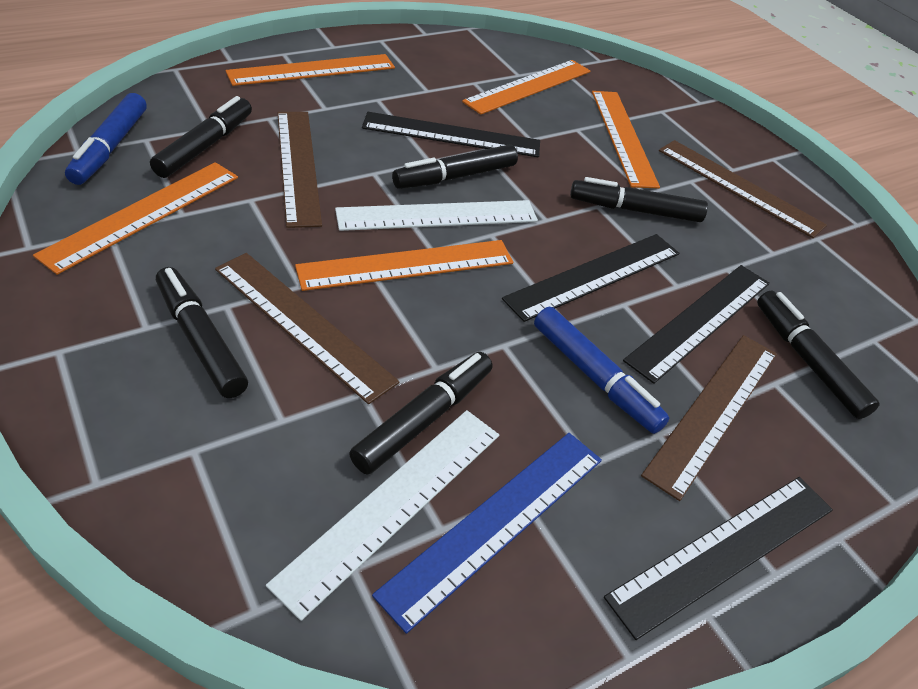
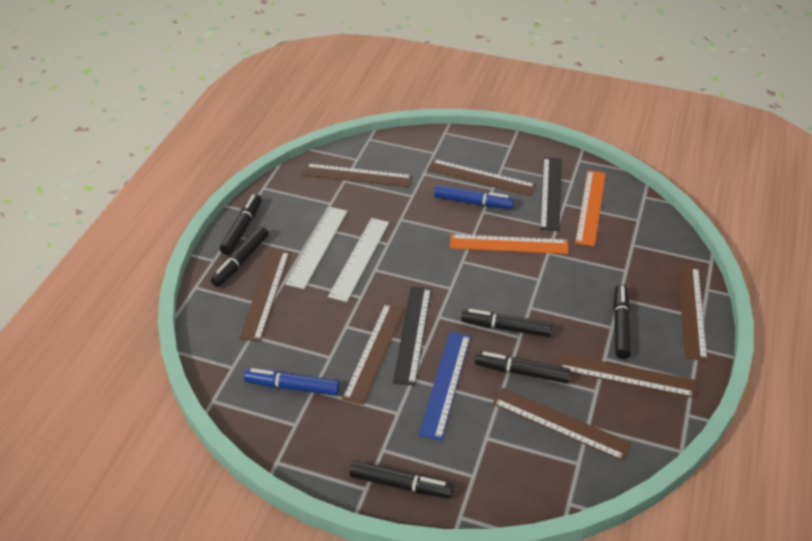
black ruler: [362,112,540,158] [502,234,679,322] [604,477,833,640] [623,265,770,384] = 4 -> [393,286,431,386] [540,157,562,231] = 2
brown ruler: [215,253,399,404] [277,112,322,228] [641,335,777,501] [659,140,827,238] = 4 -> [239,250,290,342] [302,163,412,188] [342,303,405,405] [427,159,536,196] [492,387,631,461] [559,353,696,398] [678,266,707,361] = 7
orange ruler: [33,162,238,275] [225,54,395,86] [295,240,513,291] [462,60,590,114] [592,91,660,189] = 5 -> [450,234,569,254] [575,170,606,246] = 2

